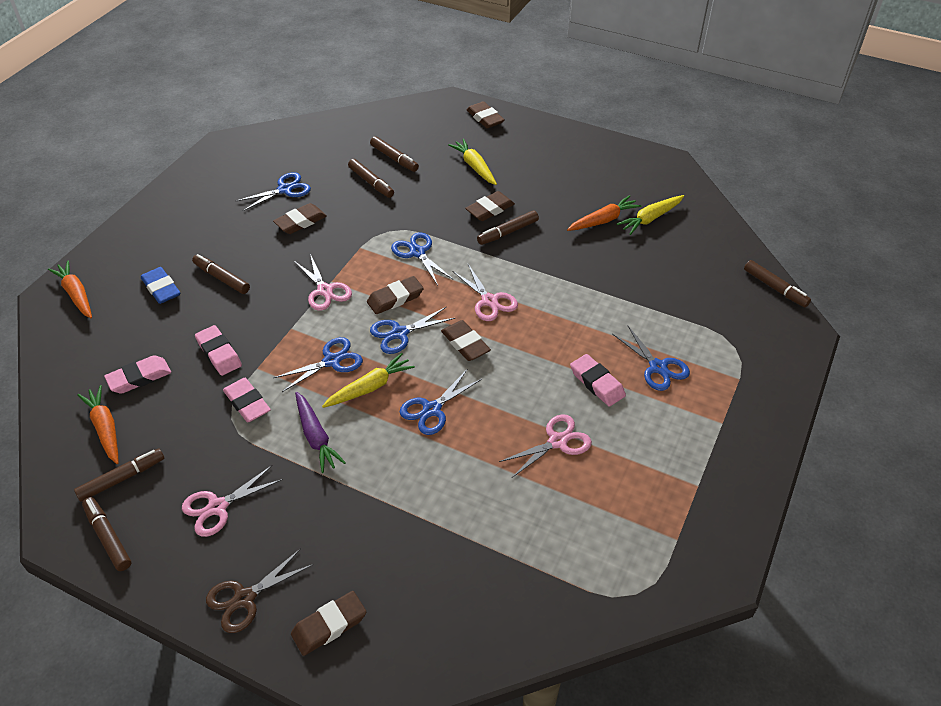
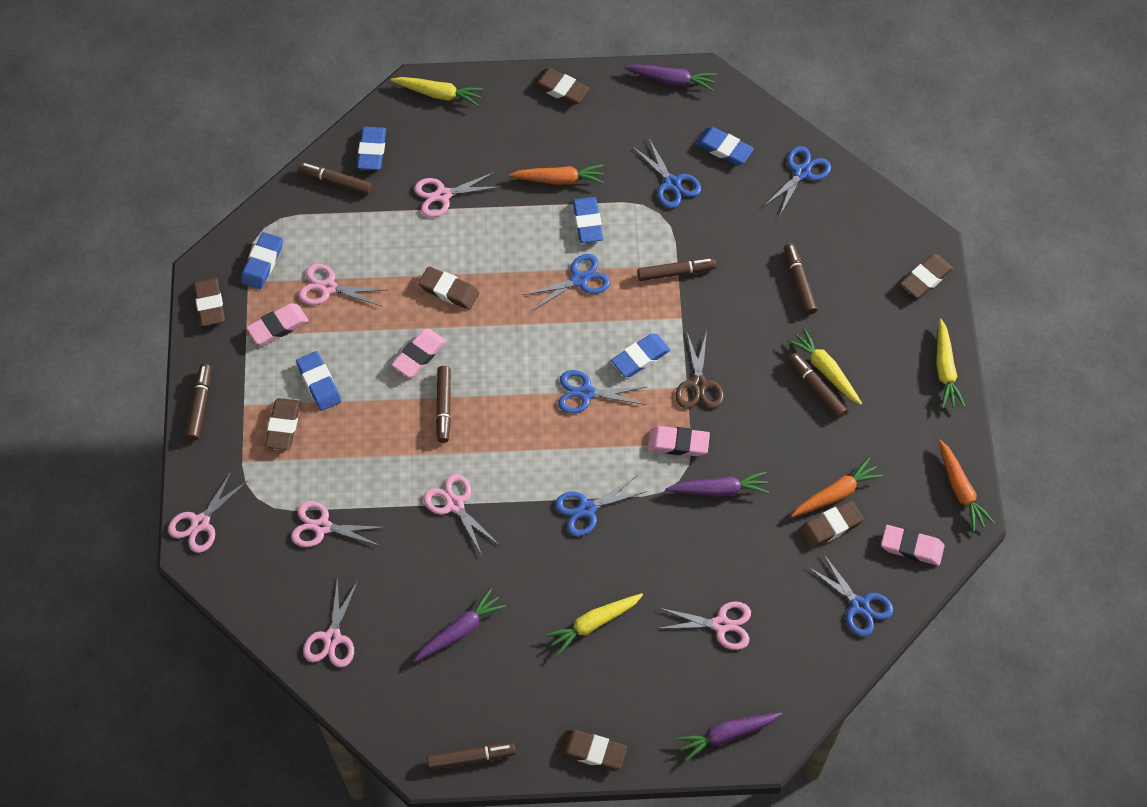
blue eraser: [141,267,180,304] = 1 -> [241,232,283,289] [296,351,342,411] [357,127,386,170] [572,197,603,243] [611,334,670,377] [695,127,754,165] = 6
brown eraser: [273,203,327,234] [291,591,366,656] [367,276,424,314] [441,320,491,361] [465,191,515,221] [467,101,505,128] = 6 -> [194,277,225,326] [265,398,301,450] [418,266,479,310] [533,68,589,105] [559,730,627,770] [799,501,864,549] [900,254,953,298] = 7
pink scissors: [182,465,283,537] [294,254,352,311] [452,264,518,321] [499,414,592,478] = 4 -> [168,470,247,553] [291,501,385,547] [298,264,385,307] [303,577,358,668] [414,172,499,217] [423,474,498,555] [657,601,751,650] = 7
purple carrot: [295,392,346,473] = 1 -> [414,588,506,662] [624,64,717,91] [665,471,769,497] [676,712,782,761] = 4
yellow carrot: [322,353,415,408] [448,139,497,185] [617,195,684,235] = 3 -> [391,77,483,106] [545,593,643,655] [787,328,862,405] [936,319,965,408] = 4

